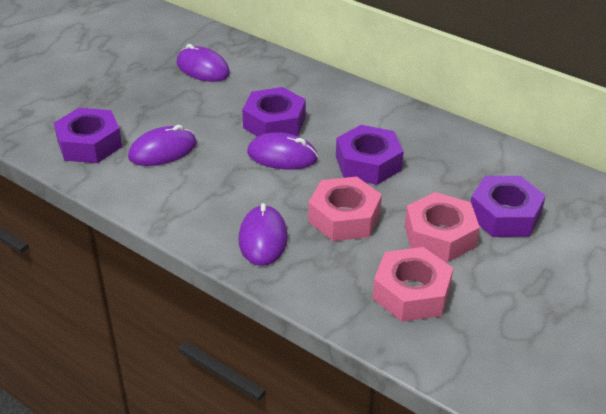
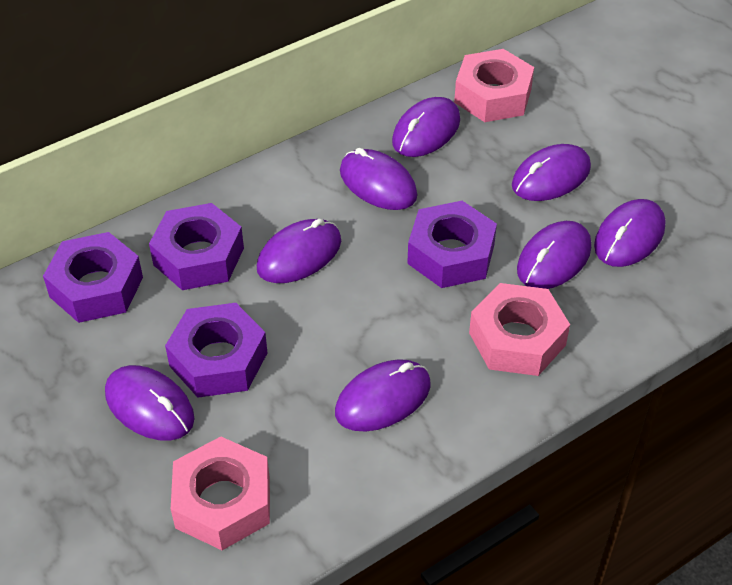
purple mouse: [128,125,197,166] [177,44,230,82] [239,203,288,266] [247,132,318,170] = 4 -> [105,365,195,441] [257,219,341,283] [335,359,431,432] [340,148,417,210] [392,97,460,157] [512,144,591,201] [517,221,591,289] [594,199,665,267] = 8

